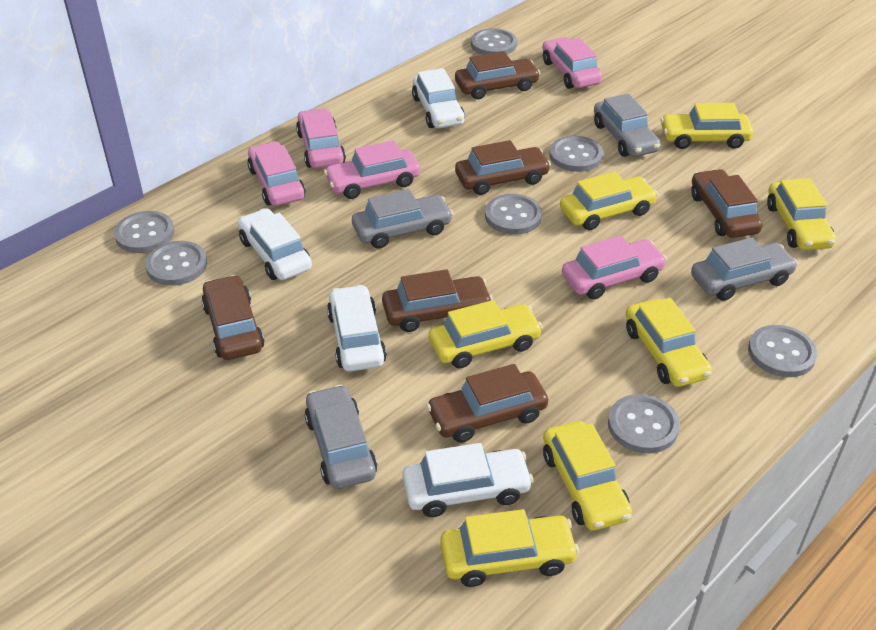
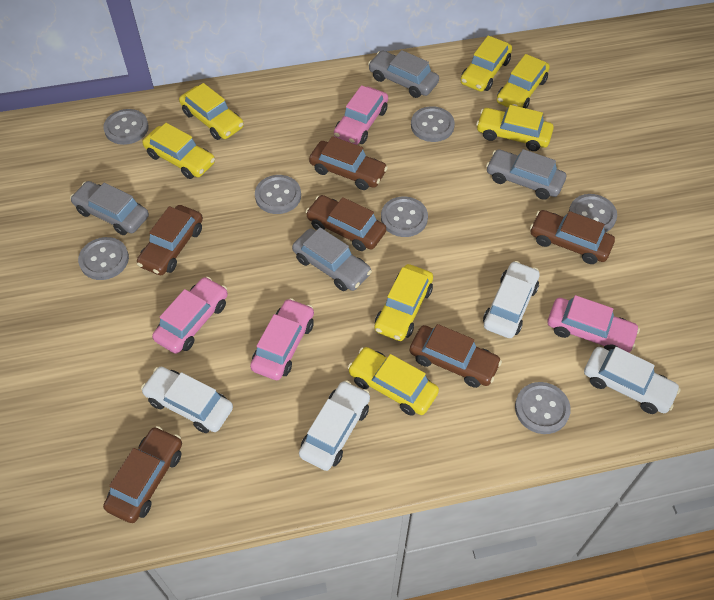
pink car: [248,141,306,206] [296,108,346,169] [324,140,420,199] [542,37,602,89] [562,235,667,300] = 5 -> [152,277,228,354] [250,298,314,380] [334,85,388,145] [548,295,640,352] = 4

